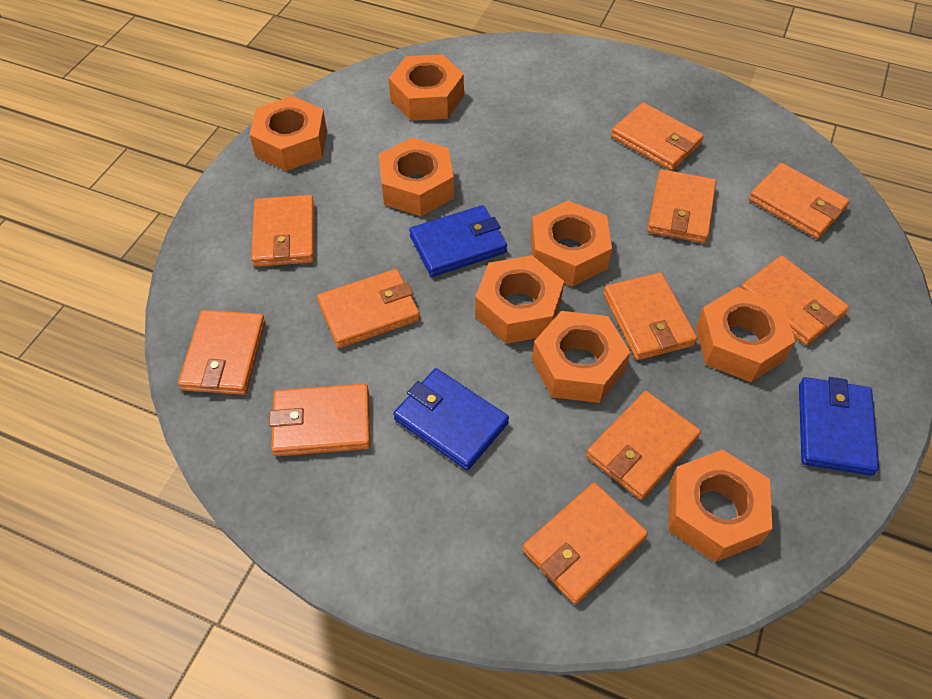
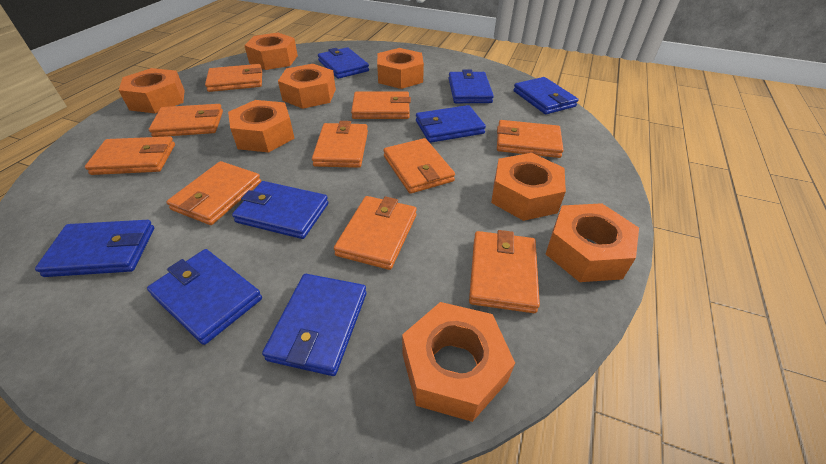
blue wallet: [393,368,509,470] [409,205,507,277] [799,377,879,476] = 3 -> [35,220,154,277] [147,249,262,345] [232,181,329,239] [262,274,367,376] [318,47,369,79] [416,105,486,143] [448,69,494,103] [513,77,579,114] = 8
orange wallet: [178,310,265,395] [251,195,314,267] [269,383,370,456] [317,269,420,348] [522,483,648,604] [586,391,701,500] [603,272,697,360] [611,102,704,171] [647,169,716,243] [741,256,849,345] [749,163,850,239] = 11 -> [85,136,175,175] [149,104,223,137] [166,161,261,225] [205,64,262,92] [312,121,368,168] [334,196,417,270] [351,91,411,119] [383,138,455,194] [469,230,540,313] [497,120,564,158] = 10

